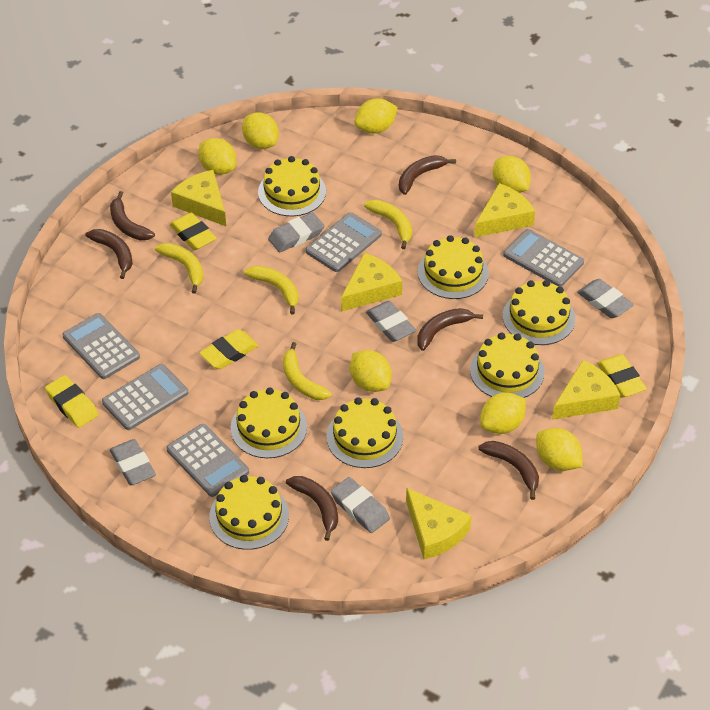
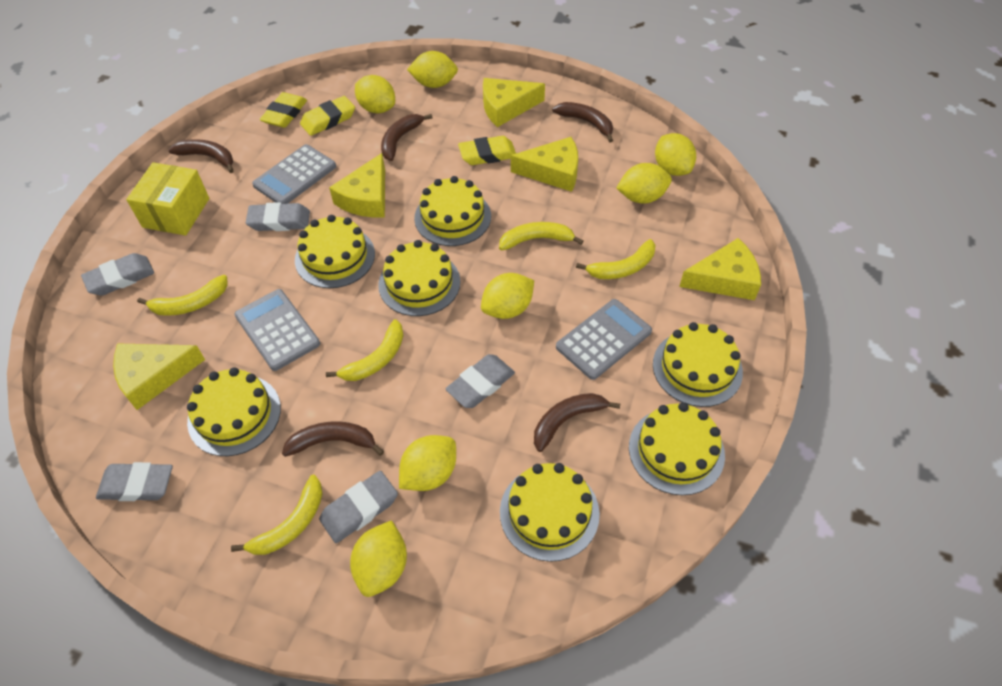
brown banana: [85,229,133,279] [110,191,155,240] [286,476,338,541] [399,155,456,195] [417,308,483,351] [478,441,539,500] = 6 -> [168,139,234,173] [282,421,384,457] [381,114,433,161] [534,393,620,452] [552,102,613,143] = 5
grey calculator: [62,313,140,379] [102,364,188,430] [166,424,249,497] [305,212,382,272] [503,229,584,287] = 5 -> [234,289,320,371] [252,144,336,204] [556,299,652,380] = 3
yellow banana: [155,243,203,294] [244,266,299,314] [283,342,332,400] [364,200,412,249] = 4 -> [137,275,228,316] [231,475,322,555] [326,319,403,381] [499,222,584,250] [576,239,656,279] = 5
yellow box: none = 0 -> [126,162,209,236] = 1
yellow eraser: [45,375,99,428] [170,213,217,250] [199,329,259,369] [597,354,647,397] = 4 -> [260,92,307,128] [300,96,355,136] [458,136,516,165] = 3

